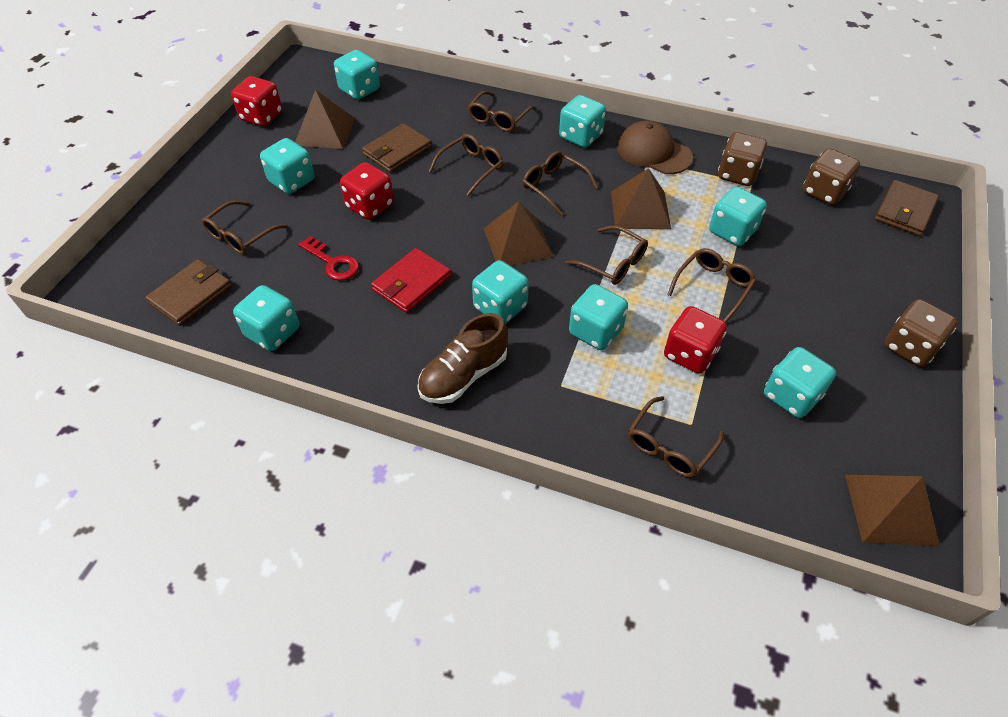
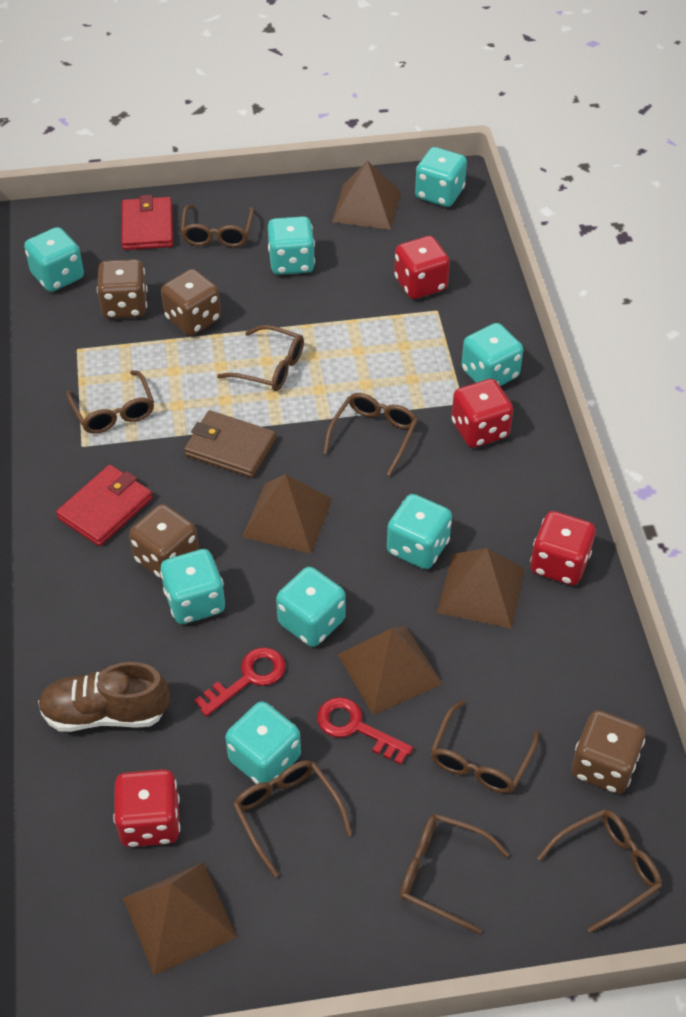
brown cap: [617,121,693,174] = 1 -> none = 0
brown dice: [718,132,767,186] [803,148,860,205] [884,299,958,367] = 3 -> [97,259,148,319] [129,504,199,580] [161,269,221,336] [571,710,645,794] = 4
brown glasses: [202,200,288,254] [429,134,503,196] [468,91,536,132] [523,151,598,215] [566,225,648,285] [628,396,724,478] [667,248,756,322] = 7 -> [67,370,154,434] [180,205,254,247] [217,325,304,391] [233,760,352,878] [323,393,418,476] [400,814,509,934] [430,700,539,793] [537,809,662,933] = 8
brown pyramid: [295,90,355,149] [484,201,554,266] [611,168,671,229] [845,475,940,546] = 4 -> [123,862,237,975] [242,474,332,554] [332,161,401,230] [338,625,442,715] [437,548,525,629] = 5
brown wallet: [145,259,232,326] [362,123,431,173] [875,180,939,236] = 3 -> [184,410,276,478] = 1
red dice: [231,76,282,126] [340,162,394,220] [664,306,727,374] = 3 -> [113,769,180,847] [394,236,450,299] [451,379,513,448] [530,511,595,585] = 4
red key: [298,236,359,281] = 1 -> [194,647,286,717] [317,697,413,765] = 2
red wallet: [371,248,451,313] = 1 -> [56,465,153,546] [122,195,173,250] = 2

